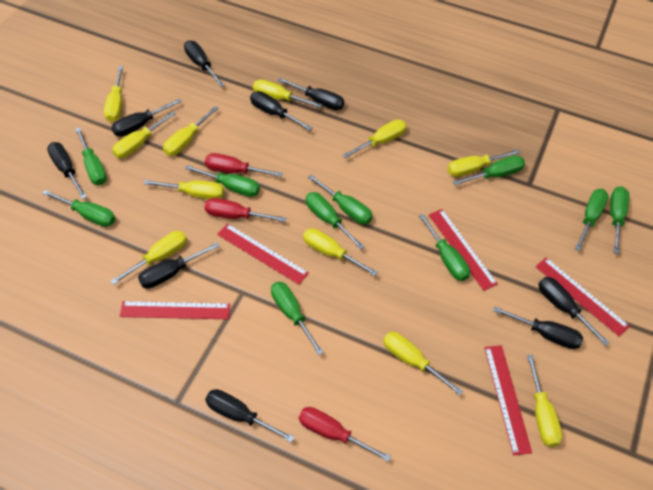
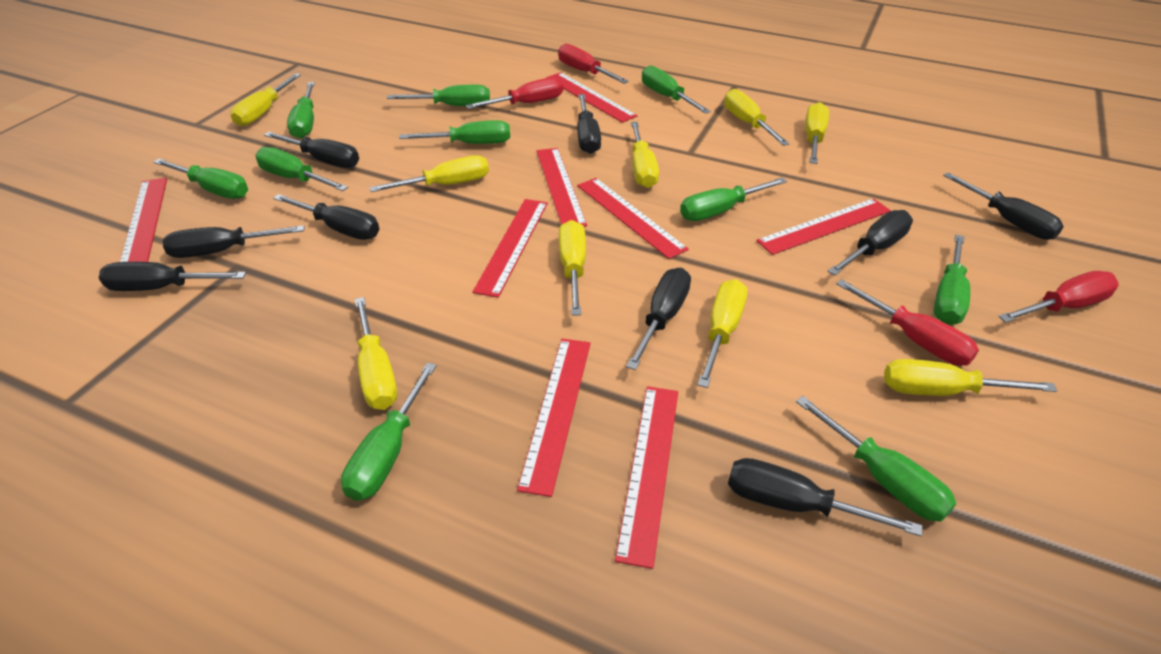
red ruler: [120,301,230,319] [217,223,309,285] [429,209,498,291] [484,345,532,456] [535,258,630,337] = 5 -> [120,178,167,262] [472,199,548,298] [517,339,591,497] [536,148,587,227] [546,72,637,123] [577,178,689,259] [615,386,678,569] [756,198,891,255] = 8
red screwdriver: [204,198,286,222] [205,153,283,177] [299,407,391,462] = 3 -> [466,77,563,109] [558,44,629,84] [836,279,979,366] [998,271,1119,323] = 4
yellow screwdriver: [104,66,124,122] [110,231,187,285] [112,111,176,158] [143,180,224,199] [163,106,219,156] [253,79,322,108] [303,228,378,276] [342,119,407,158] [383,332,463,396] [448,149,520,177] [527,355,562,447] = 11 -> [230,73,301,126] [355,297,397,410] [369,155,489,192] [559,220,586,316] [631,122,659,188] [697,279,747,388] [724,89,790,146] [805,102,829,164] [884,359,1057,396] = 9

